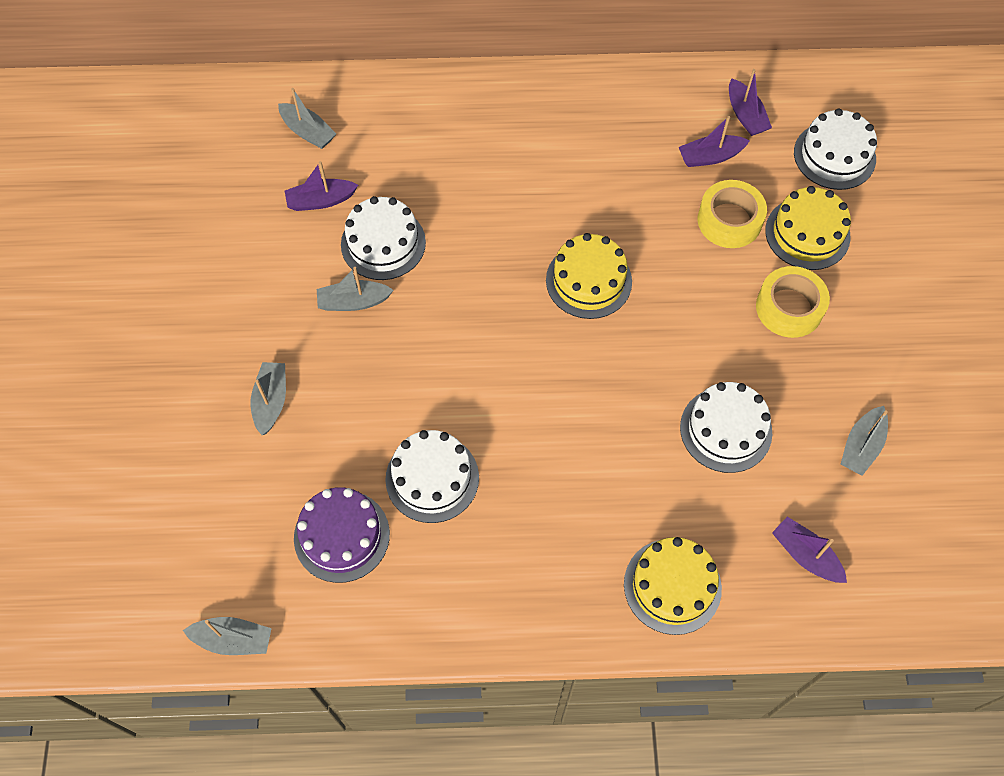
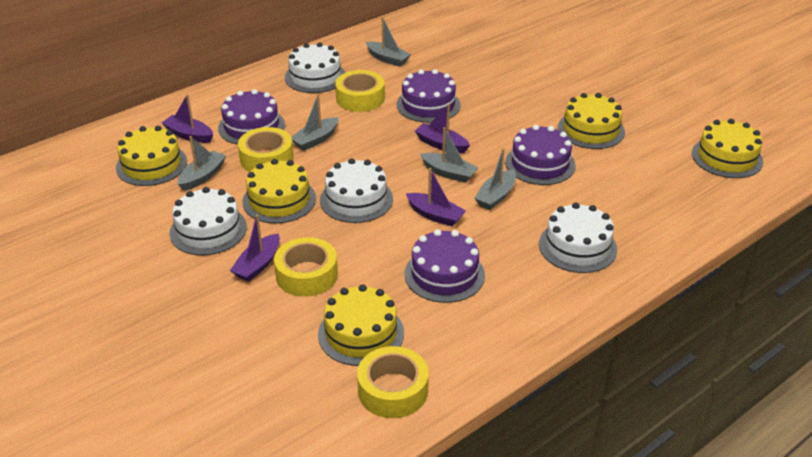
purple cake: [294,487,390,583] = 1 -> [218,89,285,145] [396,69,461,123] [405,229,485,303] [505,125,576,185] = 4
yellow cake: [546,233,632,319] [624,537,722,635] [765,186,851,270] = 3 -> [116,126,187,186] [242,159,316,224] [318,284,404,366] [558,93,625,149] [692,119,763,178] = 5
yellow tape: [698,180,767,248] [756,266,830,338] = 2 -> [238,127,293,172] [274,237,338,297] [335,70,385,112] [357,346,429,418] = 4

